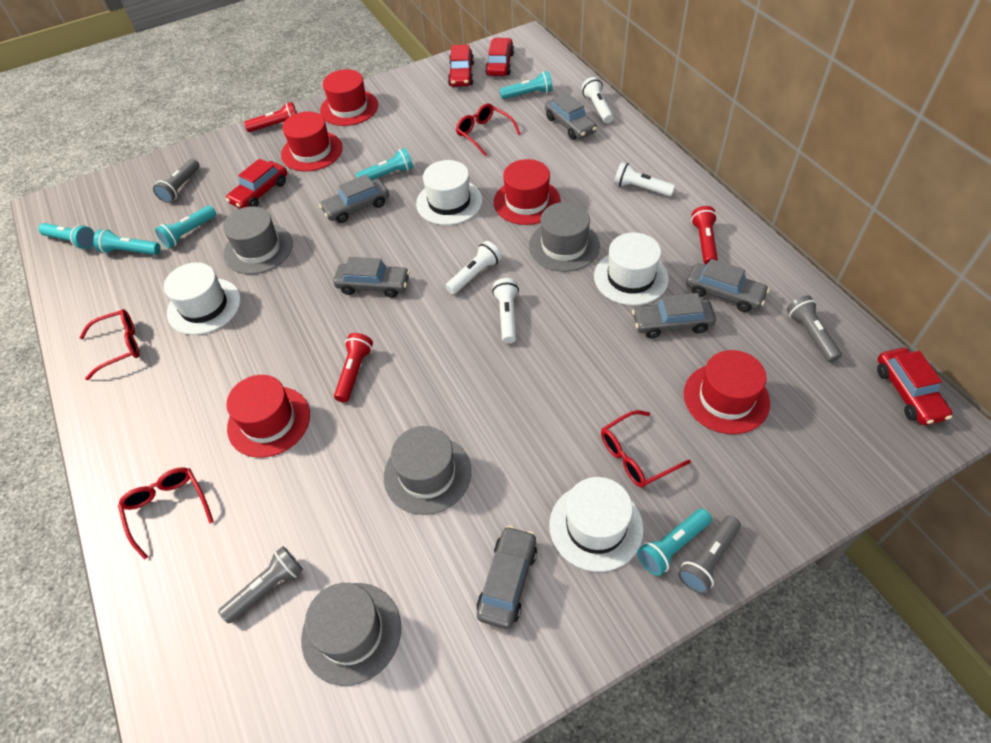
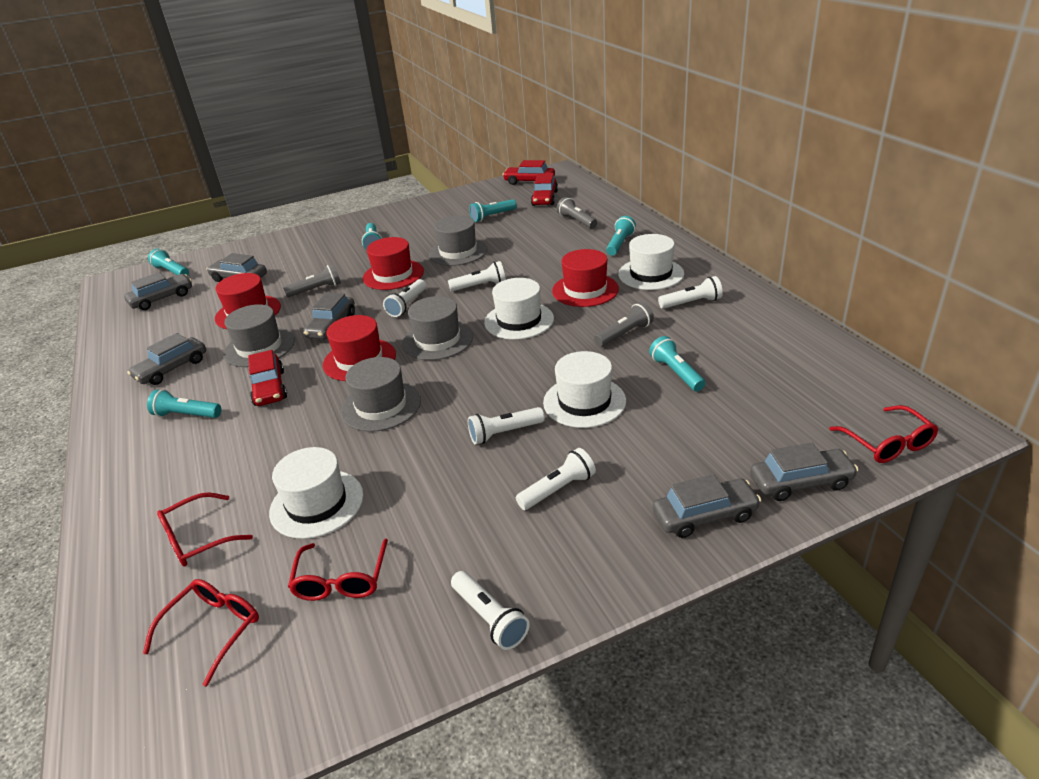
grey flashlight: [153,159,200,203] [218,546,303,623] [678,516,741,594] [787,295,842,363] = 4 -> [283,264,341,297] [557,197,597,229] [594,302,654,347] = 3
red car: [226,159,287,209] [448,44,474,87] [485,38,514,76] [877,348,952,425] = 4 -> [248,350,287,406] [503,160,555,185] [531,173,558,206] = 3
red flashlight: [244,102,297,132] [334,333,373,403] [691,206,718,265] = 3 -> none = 0
red hat: [226,375,310,458] [281,111,343,171] [320,69,378,126] [494,159,561,225] [684,350,770,434] = 5 -> [215,273,281,329] [323,315,396,381] [363,237,424,290] [552,249,619,307] = 4
white flashlight: [445,241,502,295] [492,278,519,344] [582,77,614,123] [614,162,676,197] = 4 -> [383,279,426,317] [448,261,506,291] [451,571,530,650] [468,407,545,445] [516,448,596,510] [658,276,723,309] = 6

